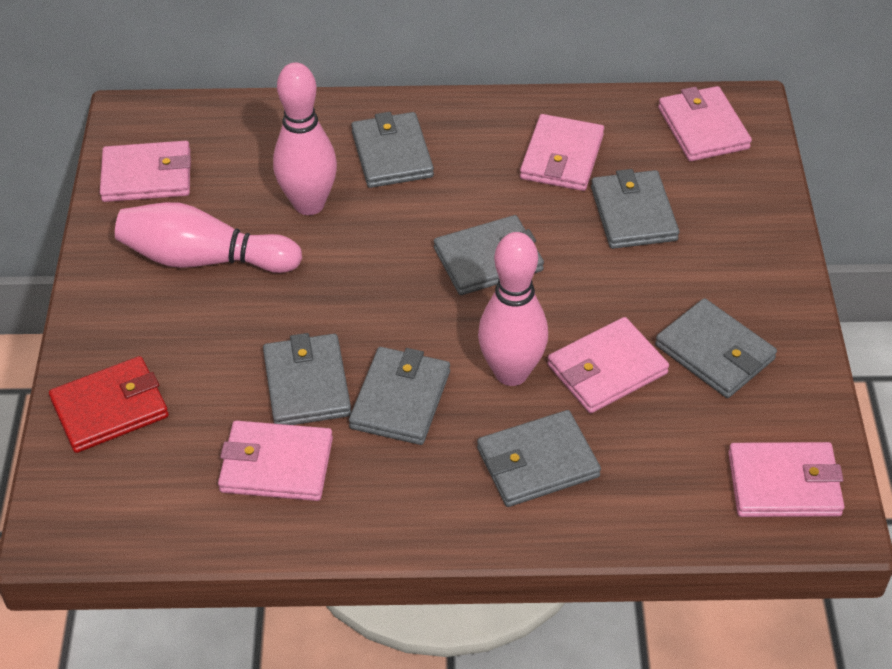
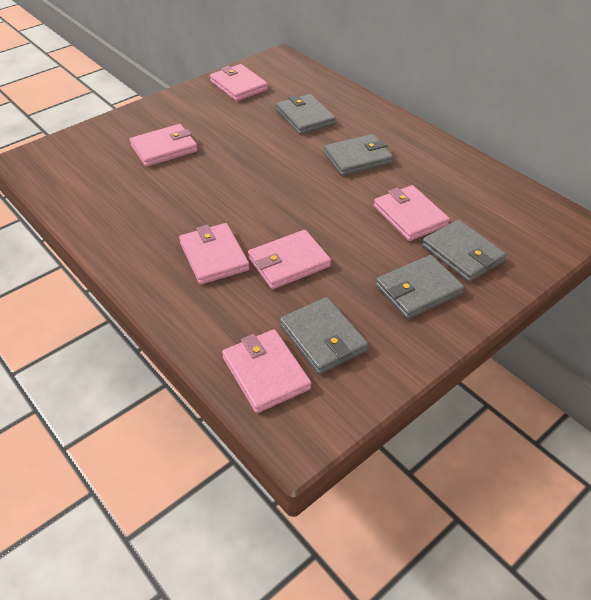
grey wallet: [263,333,351,425] [349,347,450,445] [351,112,434,188] [434,215,544,295] [477,410,601,507] [591,169,679,249] [655,298,777,398] = 7 -> [276,94,336,135] [280,297,368,375] [324,134,393,176] [376,255,465,319] [422,220,507,282] = 5
pink bowling pin: [115,202,302,273] [273,63,337,215] [478,232,548,386] = 3 -> none = 0
red wallet: [49,356,169,453] = 1 -> none = 0

